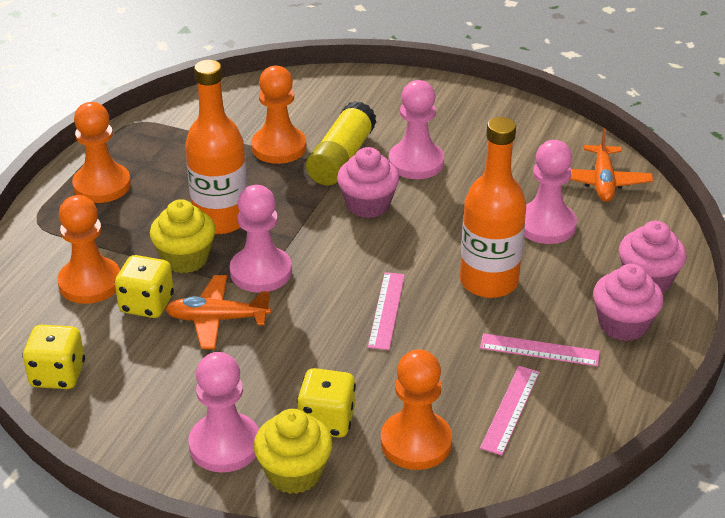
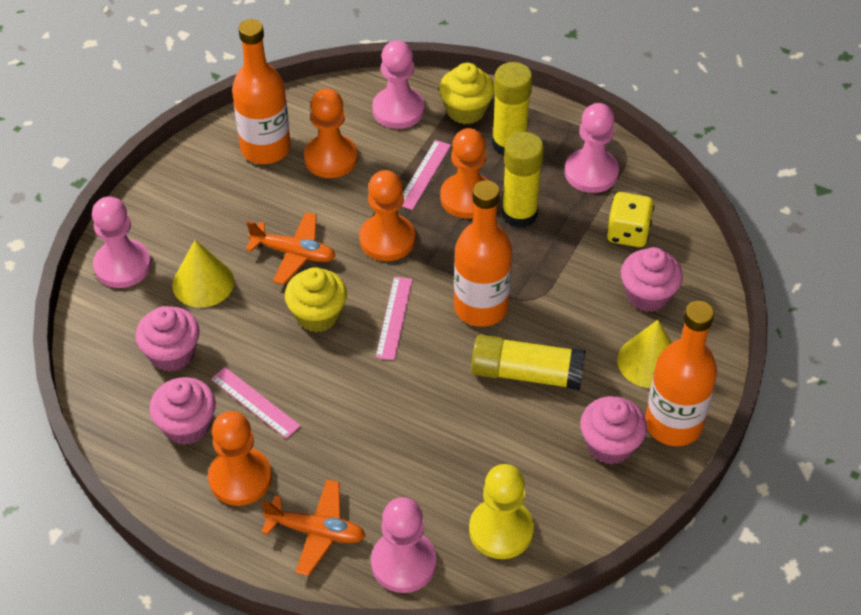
orange bottle: [185,60,247,234] [460,117,526,298] = 2 -> [232,19,291,164] [454,180,512,327] [645,301,717,446] = 3
pink cupcake: [337,147,399,218] [593,264,663,341] [619,221,687,293] = 3 -> [135,306,199,372] [149,377,216,445] [580,396,647,464] [621,247,683,312] = 4
yellow cone: none = 0 -> [172,240,234,307] [617,320,672,388] = 2
yellow dice: [22,325,85,389] [115,255,174,318] [297,368,356,438] = 3 -> [606,192,654,247] = 1
yellow glue stick: [306,101,376,185] = 1 -> [471,335,586,390] [492,62,532,156] [501,132,544,228] = 3
yellow pawn: none = 0 -> [469,464,534,559] = 1

